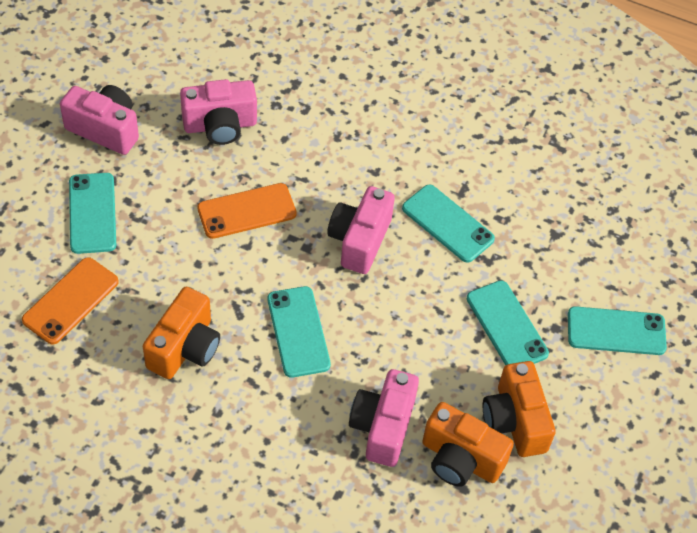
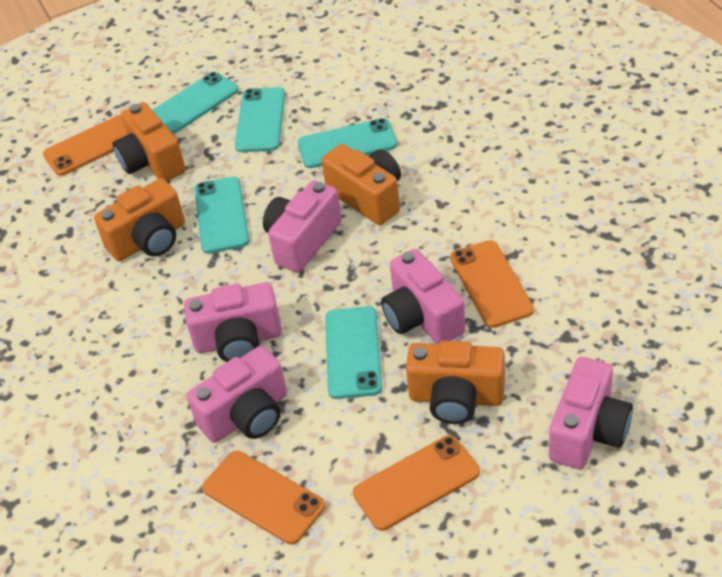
orange camera: [143,287,220,379] [422,402,514,487] [483,361,556,457] = 3 -> [94,178,185,261] [112,102,186,182] [321,144,401,225] [406,340,505,424] = 4
orange phone: [22,257,119,345] [197,183,297,239] = 2 -> [43,115,127,176] [202,451,325,544] [353,435,480,531] [450,240,534,328] = 4
pink camera: [60,85,139,155] [180,79,257,145] [327,186,395,274] [349,369,419,467] = 4 -> [184,282,282,362] [187,346,287,443] [263,181,342,273] [381,249,466,344] [549,357,633,469] = 5

